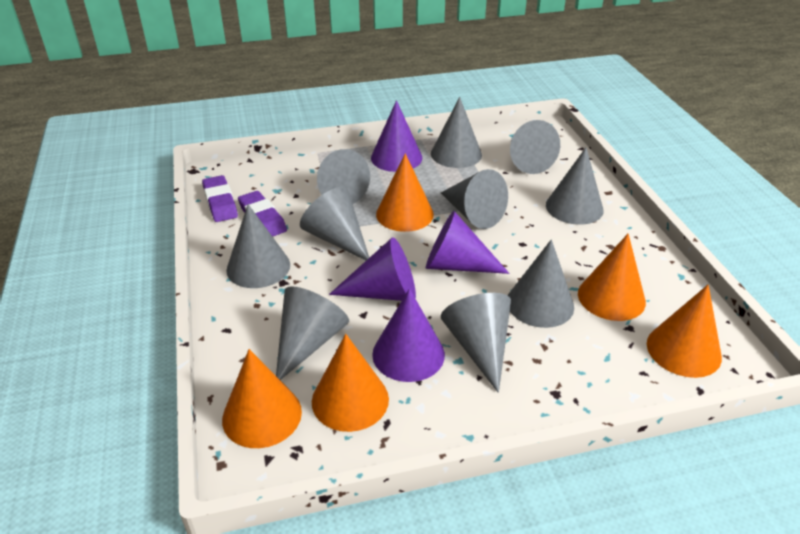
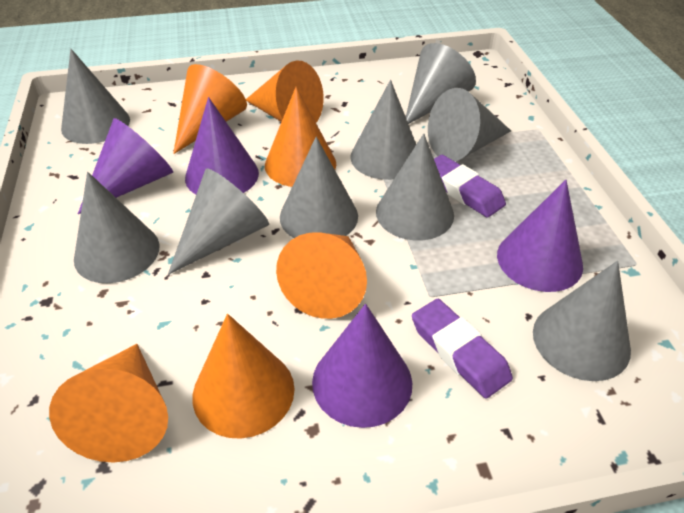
grey cone: [226,204,290,288] [276,286,349,380] [300,187,369,260] [317,149,370,204] [431,97,482,168] [441,169,508,229] [441,293,511,393] [508,239,574,328] [510,120,560,174] [546,148,603,225] = 10 -> [61,49,130,144] [74,172,160,283] [168,168,269,275] [280,137,358,238] [350,80,416,180] [376,134,454,240] [406,43,476,124] [428,88,511,161] [533,261,631,381] = 9
orange cone: [222,349,302,448] [312,334,389,432] [376,153,434,232] [578,234,646,321] [647,285,722,378] = 5 -> [49,344,168,462] [173,64,247,154] [193,314,295,439] [246,60,324,123] [265,87,336,187] [276,232,367,319] = 6

